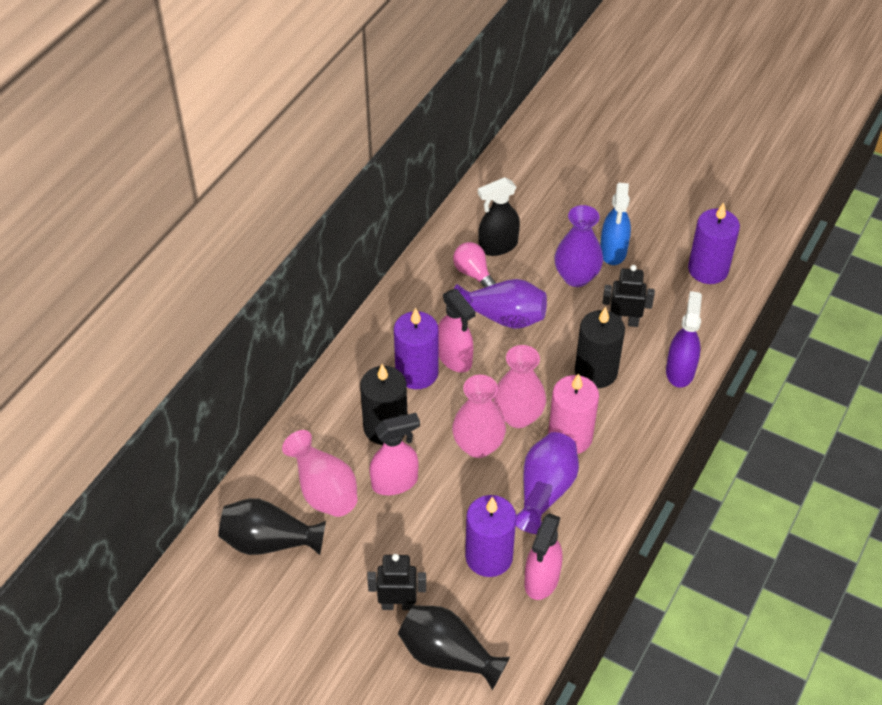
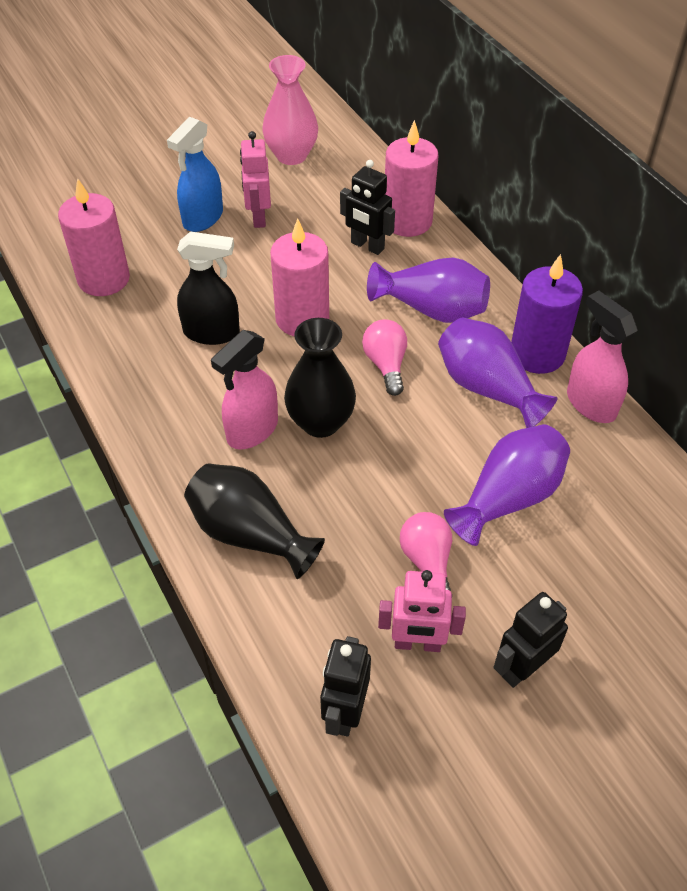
black candle: [360,364,407,445] [575,307,625,388] = 2 -> none = 0
black robot: [367,554,426,610] [603,265,655,327] = 2 -> [320,636,371,736] [340,160,395,255] [494,592,568,688] = 3
pink candle: [548,373,599,454] = 1 -> [58,178,130,296] [270,218,329,337] [385,120,439,237] = 3
pink light bulb: [453,242,496,288] = 1 -> [362,319,407,396] [400,512,452,591] = 2
pink robot: none = 0 -> [240,131,271,228] [378,570,466,652] = 2
pink spray bottle: [369,413,420,495] [438,289,476,373] [524,513,563,600] = 3 -> [211,330,278,450] [567,291,638,423] = 2
pink vase: [282,430,357,517] [452,375,506,458] [493,345,546,428] = 3 -> [263,55,318,165] = 1
purple candle: [394,308,439,389] [465,495,516,577] [688,203,740,284] = 3 -> [511,254,583,374] = 1
purple spray bottle: [666,291,702,388] = 1 -> none = 0

